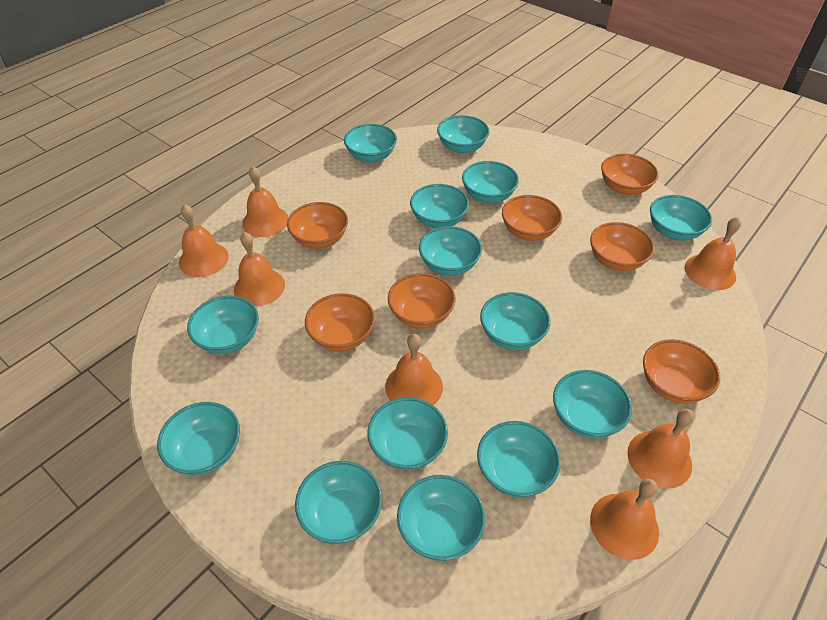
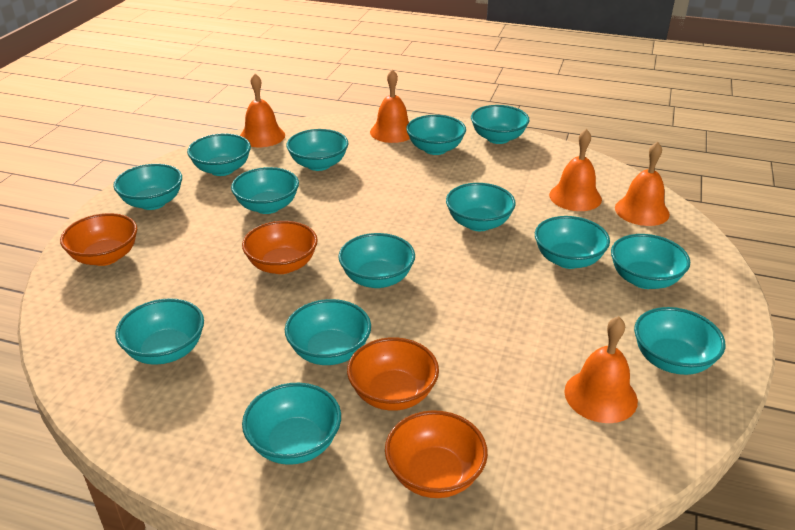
orange bell: [179,204,229,277] [234,232,285,306] [242,166,289,237] [385,334,443,405] [590,479,659,560] [627,409,694,489] [684,217,741,290] = 7 -> [240,74,285,147] [370,69,410,143] [549,129,602,211] [564,316,638,423] [615,142,670,226] = 5
orange bowl: [287,202,348,249] [305,293,375,351] [388,273,456,329] [502,195,562,241] [590,222,654,271] [601,154,659,195] [643,339,720,404] = 7 -> [60,213,137,266] [242,221,318,274] [347,337,439,411] [385,410,488,498] = 4

